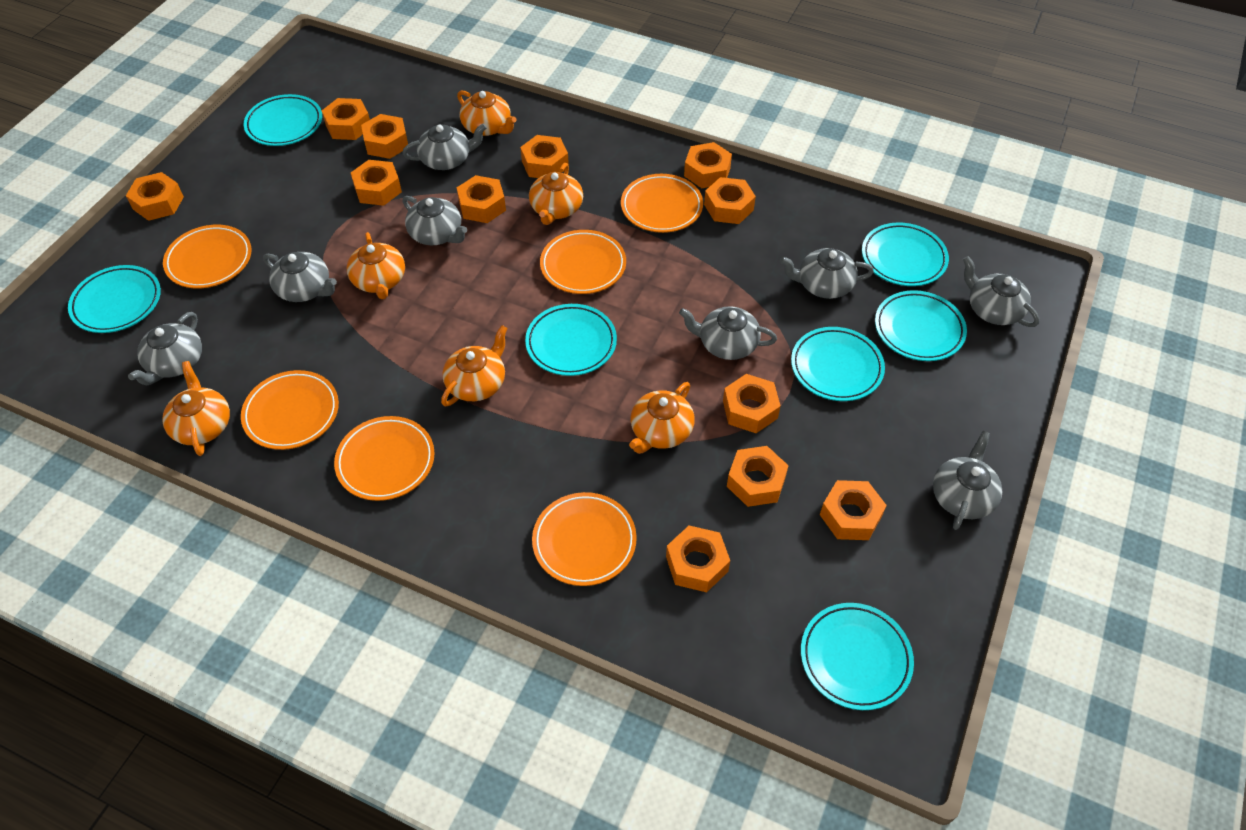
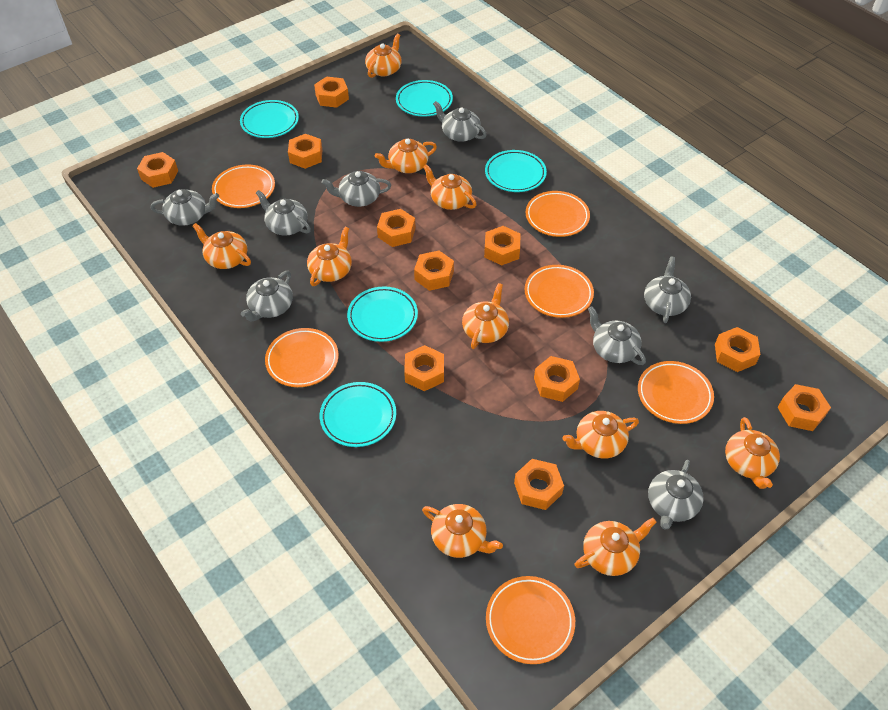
orange nut: [126,172,184,221] [322,98,370,140] [351,160,402,206] [361,114,408,159] [457,175,506,223] [520,135,569,178] [666,526,730,592] [684,142,732,188] [704,177,756,224] [723,374,781,433] [727,446,789,507] [820,480,887,540] = 12 -> [137,152,178,188] [288,134,322,169] [314,76,349,108] [377,209,416,247] [404,345,444,391] [414,251,454,291] [484,226,520,266] [514,459,564,510] [534,356,580,402] [715,327,761,372] [777,384,831,431] = 11
orange teapot: [162,361,230,456] [347,232,405,299] [441,325,508,406] [457,90,517,136] [529,163,583,225] [629,382,695,454] = 6 -> [192,223,251,269] [307,227,352,286] [365,34,402,78] [375,139,437,173] [422,504,503,558] [423,164,477,210] [462,283,509,349] [562,411,639,459] [575,518,656,576] [725,417,780,489] = 10
turquoise plate: [68,265,161,333] [244,94,322,146] [525,304,617,376] [791,327,885,401] [801,603,914,710] [862,223,949,286] [875,290,967,361] = 7 -> [240,100,299,138] [320,382,396,447] [347,287,418,342] [396,80,453,117] [485,150,547,192] = 5

